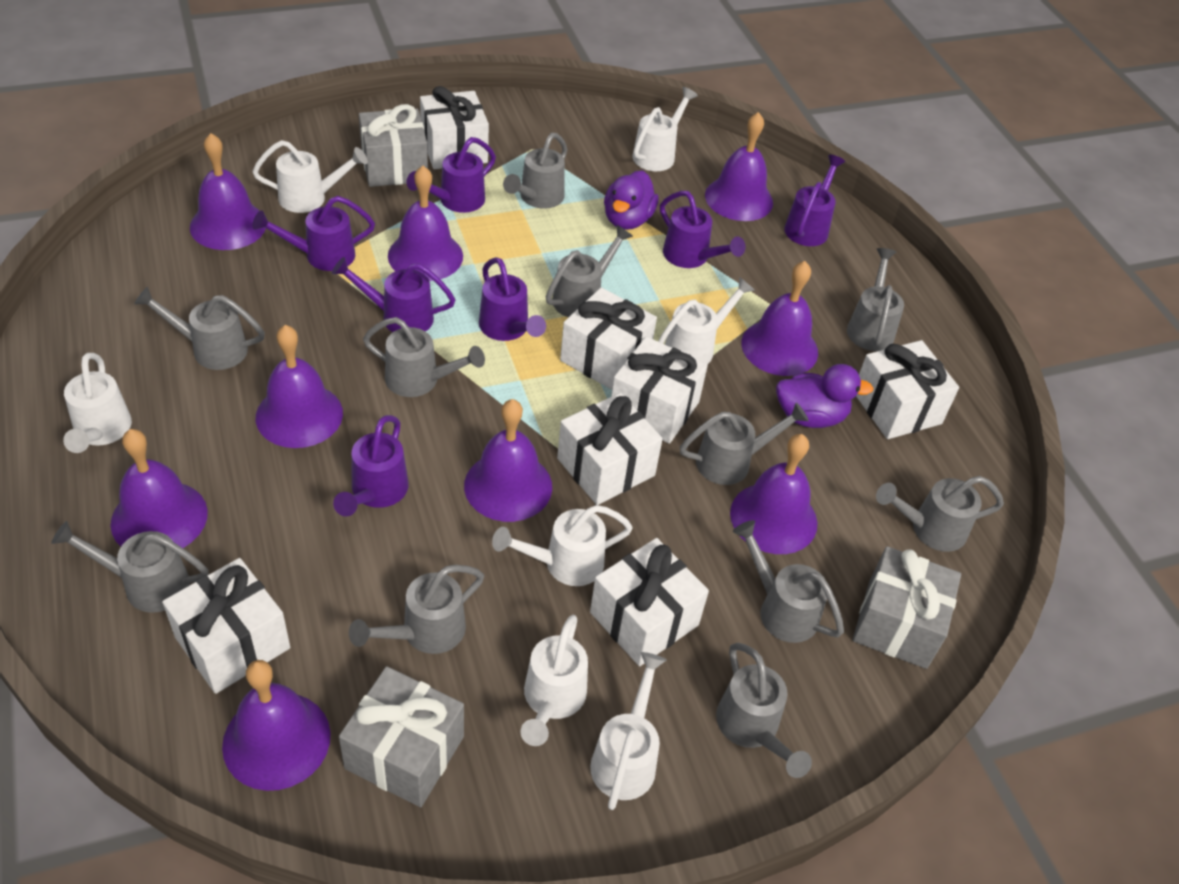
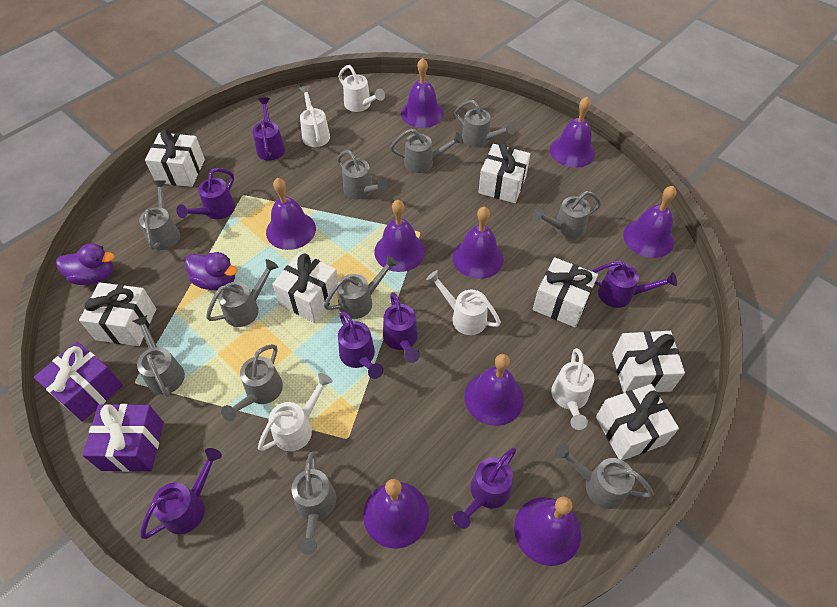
grey gift: [339,666,464,807] [359,104,428,187] [853,546,961,669] = 3 -> none = 0
purple gift: none = 0 -> [34,342,123,422] [83,404,164,472] = 2
white watering can: [63,353,132,453] [252,140,368,213] [492,505,633,586] [521,615,588,746] [590,652,666,810] [633,87,698,171] [658,277,755,364] = 7 -> [258,373,333,451] [299,86,330,147] [338,65,385,112] [426,270,501,335] [551,348,594,430] = 5

